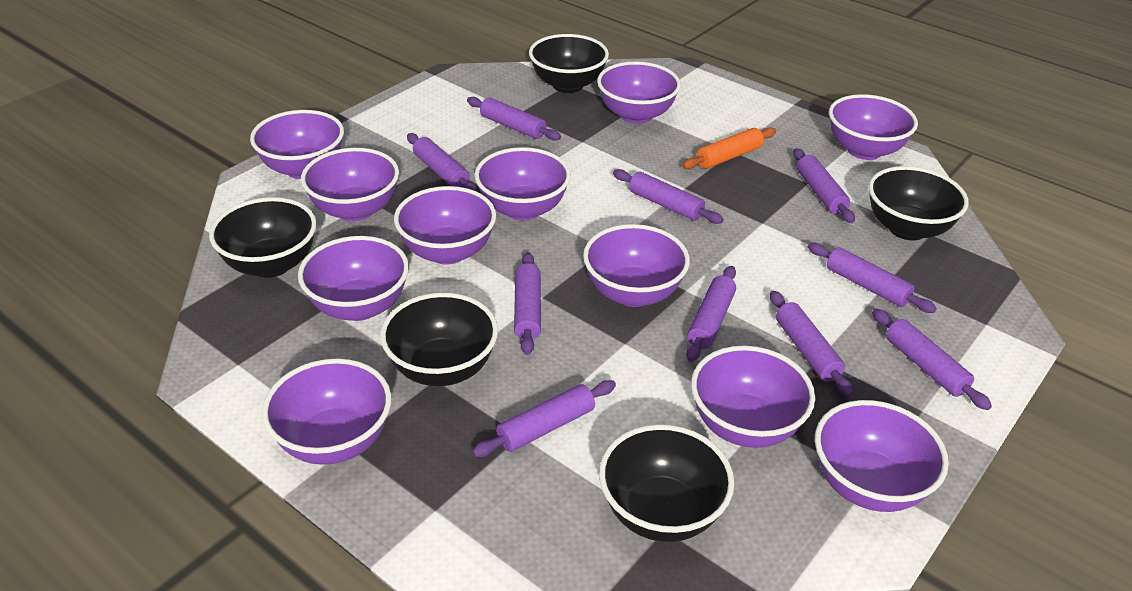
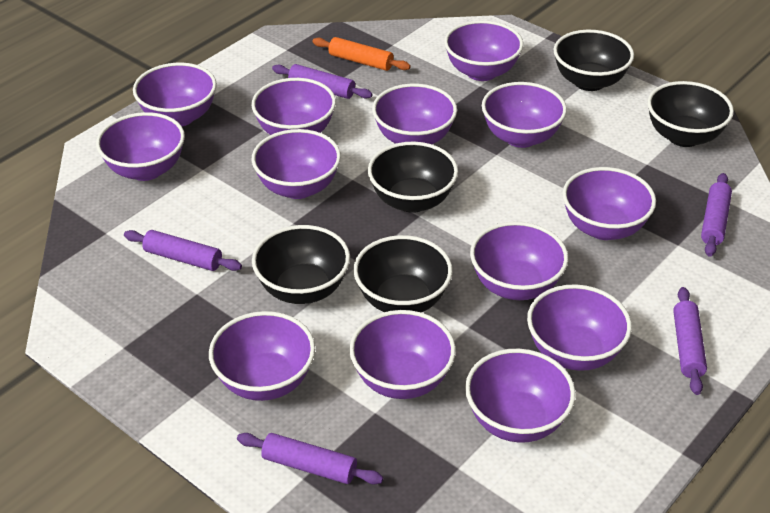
purple bowl: [250,110,344,179] [262,359,391,465] [298,236,409,321] [301,148,399,221] [394,186,496,265] [475,147,571,221] [583,224,690,307] [597,61,681,124] [691,346,815,448] [815,400,949,512] [829,94,918,160] = 11 -> [96,112,185,181] [133,63,217,126] [209,311,315,401] [251,78,336,135] [252,129,341,199] [349,310,456,399] [372,84,457,144] [444,20,523,81] [465,349,576,443] [470,221,568,300] [482,82,567,148] [527,284,632,371] [562,167,656,240] = 13
purple rolling pin: [407,133,477,192] [467,97,561,141] [472,380,616,457] [514,252,541,355] [613,169,724,224] [686,266,736,362] [770,291,853,397] [793,148,855,223] [808,243,937,313] [872,309,992,410] = 10 -> [124,230,242,271] [237,433,383,485] [272,64,373,99] [673,287,707,395] [701,173,732,257] = 5

